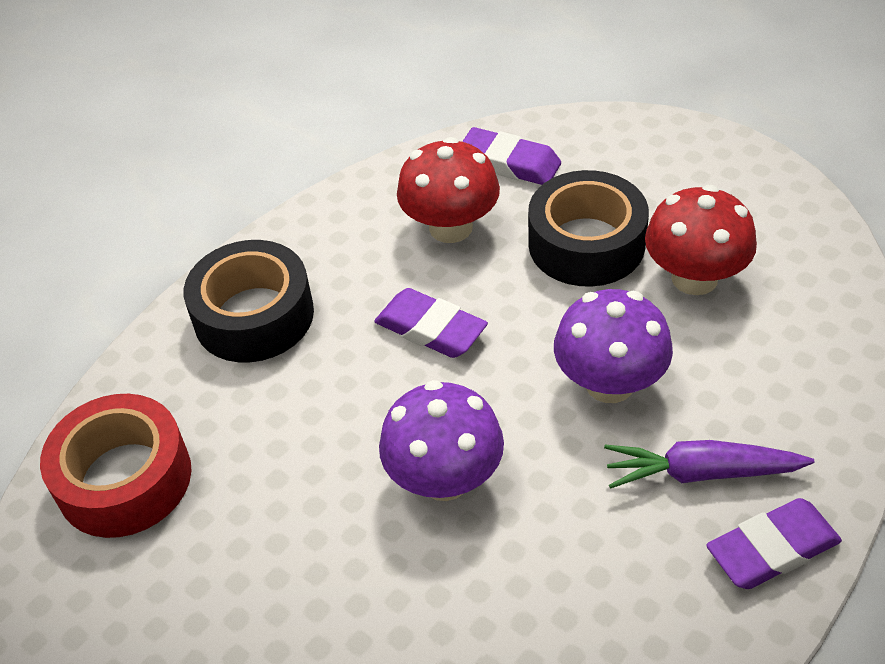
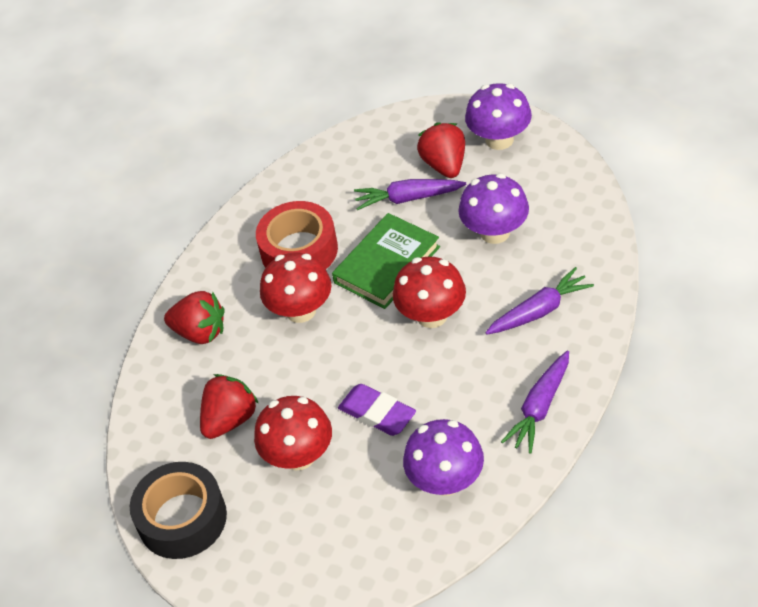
black tape: [184,240,314,362] [528,170,649,287] = 2 -> [130,462,227,559] = 1
green book: none = 0 -> [332,213,440,309] = 1
purple carrot: [604,440,815,489] = 1 -> [354,179,466,210] [485,267,594,335] [501,351,569,453] = 3
purple eraser: [374,288,488,358] [462,127,561,185] [706,498,842,589] = 3 -> [338,384,416,436] = 1
purple mushroom: [379,380,504,501] [554,289,673,403] = 2 -> [403,419,484,496] [458,174,529,244] [465,83,532,150] = 3
red mushroom: [397,137,500,243] [645,185,757,295] = 2 -> [254,396,332,470] [260,253,331,323] [393,257,466,328] = 3
red strawberry: none = 0 -> [164,291,225,344] [200,374,259,439] [417,122,465,178] = 3

